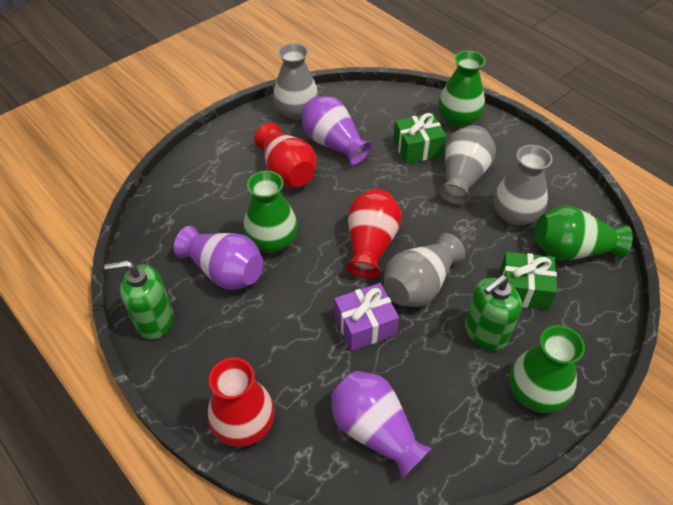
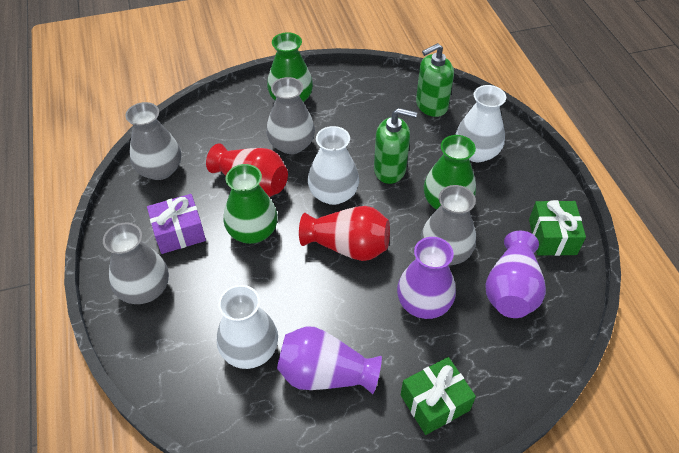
green vase: [243,171,298,253] [438,50,485,128] [509,325,585,413] [535,205,633,260] = 4 -> [224,164,278,244] [267,32,313,102] [424,135,476,210] = 3
red vase: [208,358,275,447] [254,123,317,188] [346,189,402,279] = 3 -> [206,143,288,197] [299,206,390,261] = 2
white vase: none = 0 -> [217,285,278,369] [308,126,359,205] [456,85,506,162] = 3

